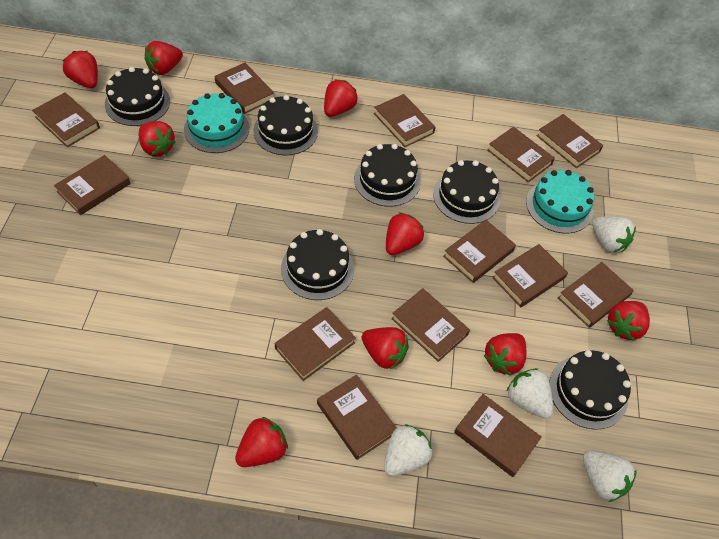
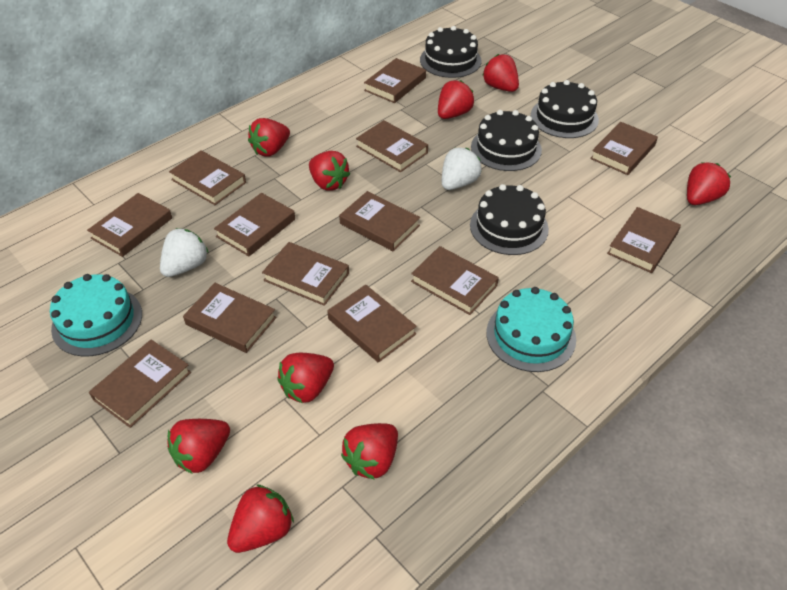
black cake: [105,67,170,126] [253,95,318,156] [281,229,354,300] [354,144,421,207] [433,160,500,224] [549,350,631,430] = 6 -> [420,26,481,78] [470,184,549,255] [471,110,542,171] [531,80,599,138] = 4
white strawberry: [384,424,432,476] [506,368,553,418] [583,451,636,502] [592,216,636,253] = 4 -> [160,228,209,277] [442,148,482,190] = 2

